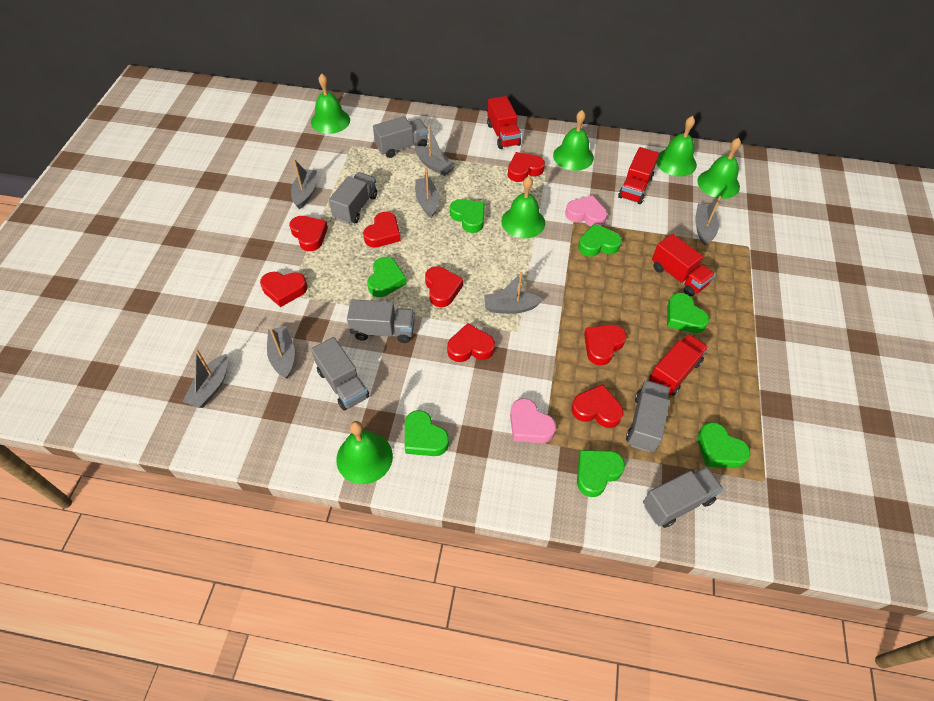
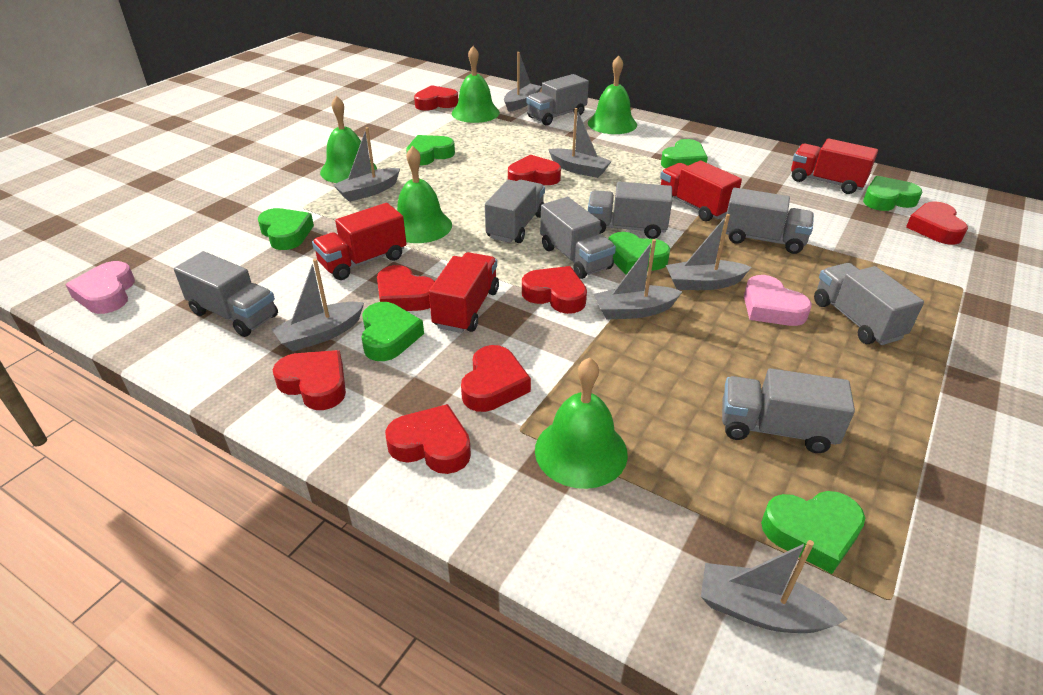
green bell: [311,74,350,134] [336,421,393,484] [501,176,545,238] [553,110,594,171] [656,116,697,176] [697,138,741,199] = 6 -> [320,96,377,183] [397,146,452,243] [452,46,500,123] [535,357,628,489] [588,55,637,134] = 5
grey truck: [311,337,370,411] [329,172,378,224] [347,299,415,343] [373,116,428,158] [626,380,670,452] [643,466,724,528] = 6 -> [174,251,278,337] [485,180,545,243] [526,74,589,126] [540,197,616,279] [588,182,672,239] [722,368,855,453] [726,188,814,254] [814,263,924,345] = 8

